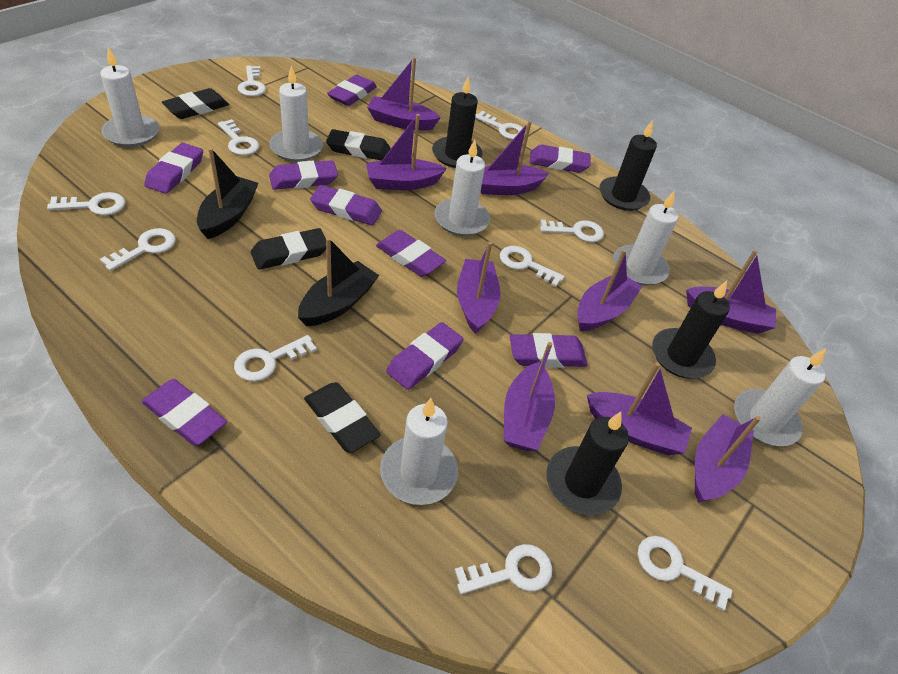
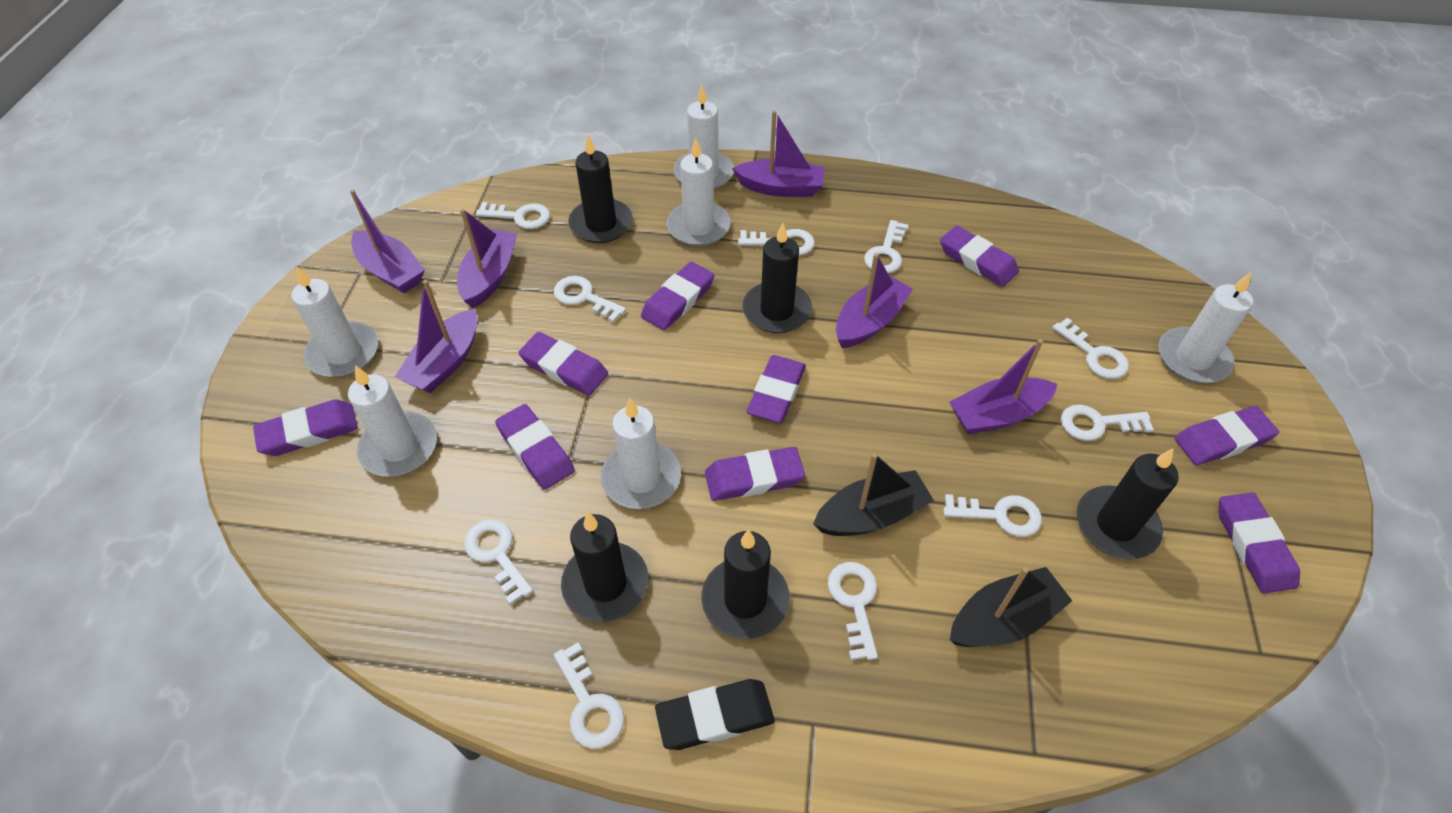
black candle: [432,77,483,168] [546,412,629,515] [600,120,657,211] [652,281,730,379] = 4 -> [561,512,648,622] [568,135,633,243] [701,530,790,639] [742,223,812,333] [1077,449,1178,559] = 5
black eraser: [162,88,229,119] [251,228,326,270] [304,382,381,453] [326,129,391,161] = 4 -> [655,679,775,750] = 1
purple boat: [366,114,447,190] [367,57,441,130] [457,242,501,334] [481,121,549,195] [504,342,555,451] [577,249,642,331] [587,362,692,455] [686,250,776,334] [695,414,761,503] = 9 -> [350,189,425,293] [395,280,477,393] [457,209,517,308] [732,110,825,197] [836,253,913,348] [950,339,1057,434] = 6

